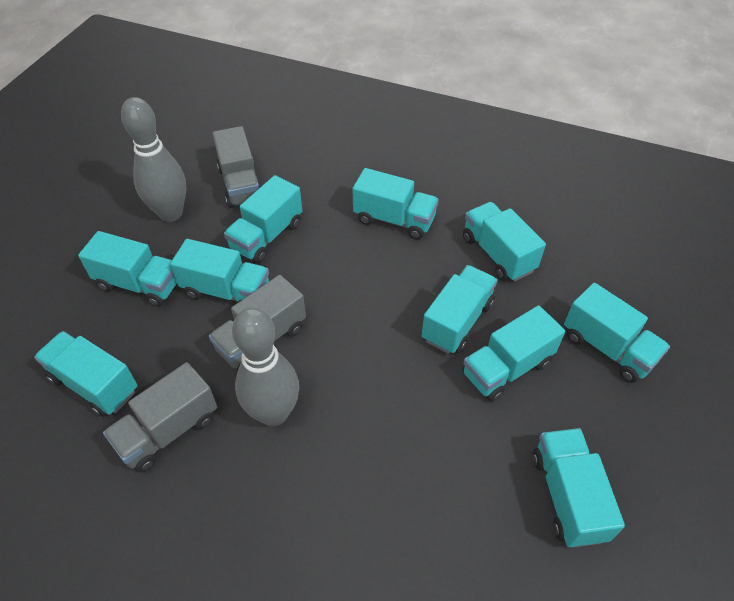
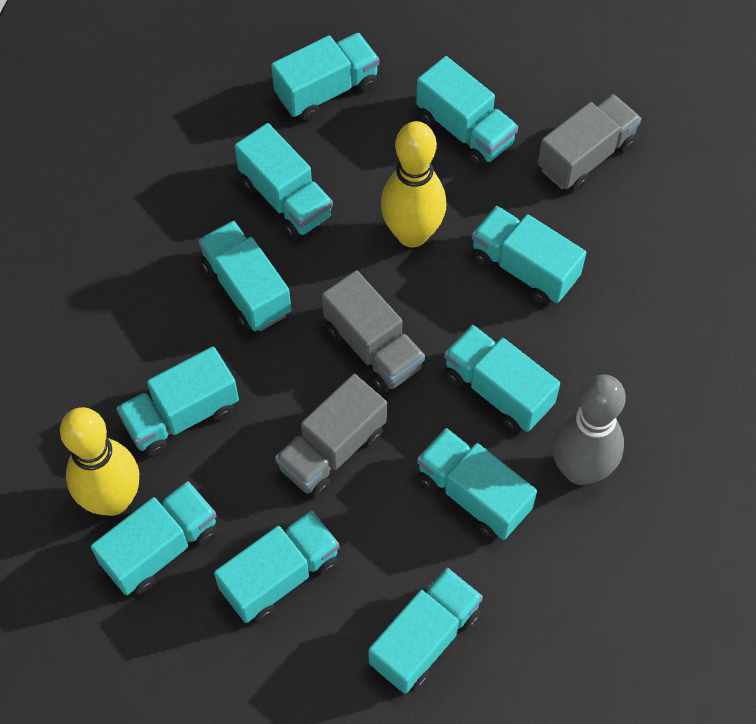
grey bowling pin: [121,97,186,222] [232,307,299,426] = 2 -> [552,374,626,485] = 1
turquoise truck: [34,331,138,417] [78,231,177,307] [170,239,269,302] [224,175,302,263] [353,168,439,239] [422,265,497,354] [463,202,546,281] [463,305,565,402] [533,428,625,548] [564,283,670,383] = 10 -> [91,481,217,595] [116,347,239,456] [198,221,291,331] [214,511,339,623] [235,123,333,239] [271,33,379,121] [368,568,483,694] [416,56,518,167] [417,428,537,540] [444,325,560,432] [472,206,586,305] = 11
yellow bowling pin: none = 0 -> [60,407,139,516] [381,121,446,248] = 2

